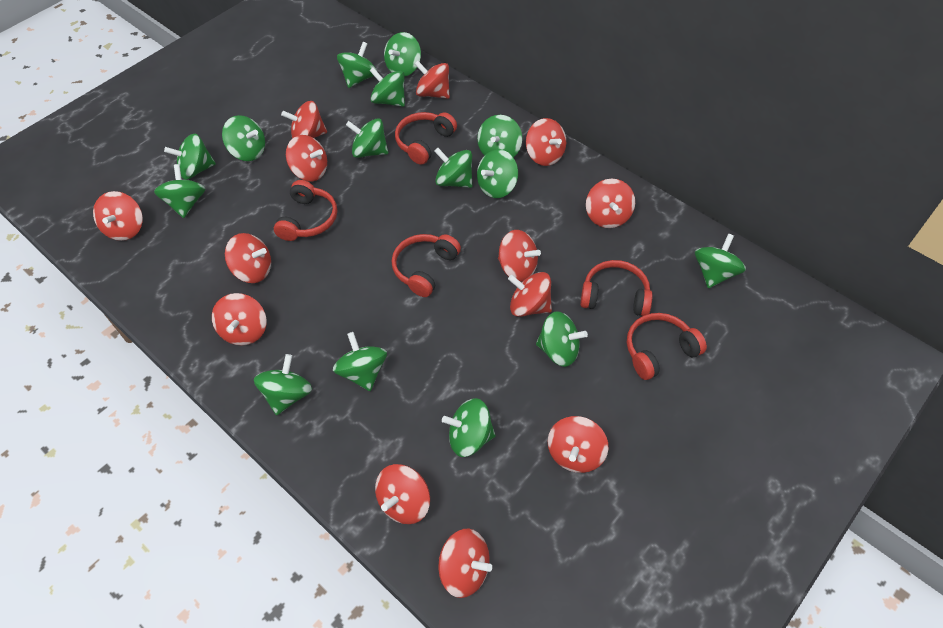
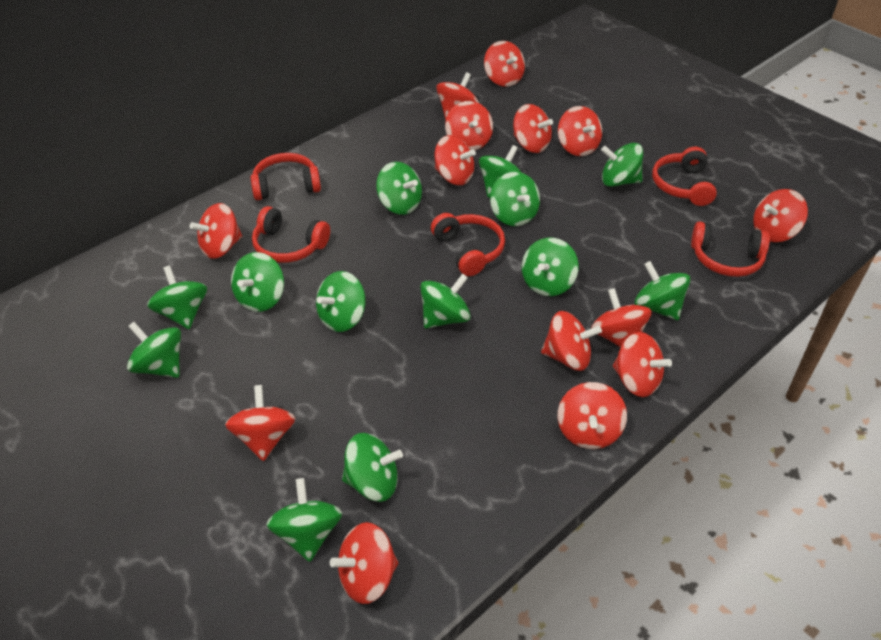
green spinning top: [154,164,206,218] [164,134,216,179] [222,115,265,161] [254,354,312,415] [333,332,387,391] [337,42,377,88] [346,118,388,158] [370,67,405,107] [384,32,421,76] [434,148,472,188] [442,398,496,457] [477,115,522,157] [477,149,518,198] [536,311,588,367] [695,234,746,288] = 15 -> [127,322,181,378] [147,266,207,329] [231,252,284,312] [267,478,342,562] [316,271,365,332] [342,433,403,502] [376,162,422,215] [420,274,471,329] [479,145,522,198] [490,172,540,226] [522,238,579,296] [601,143,643,187] [635,261,690,320] = 13
red spinning top: [93,191,143,241] [212,293,267,345] [225,233,271,283] [281,101,327,138] [286,135,327,181] [375,464,430,524] [415,61,450,99] [438,528,492,598] [498,230,541,281] [508,272,552,317] [526,118,566,166] [548,416,609,473] [586,179,635,228] = 13 -> [190,203,242,259] [225,385,295,461] [330,522,398,604] [434,135,476,185] [436,72,479,120] [445,101,493,150] [484,41,525,87] [513,104,553,153] [541,311,602,371] [558,106,602,156] [558,382,627,449] [591,288,652,348] [613,332,672,397] [753,189,808,242] = 14

